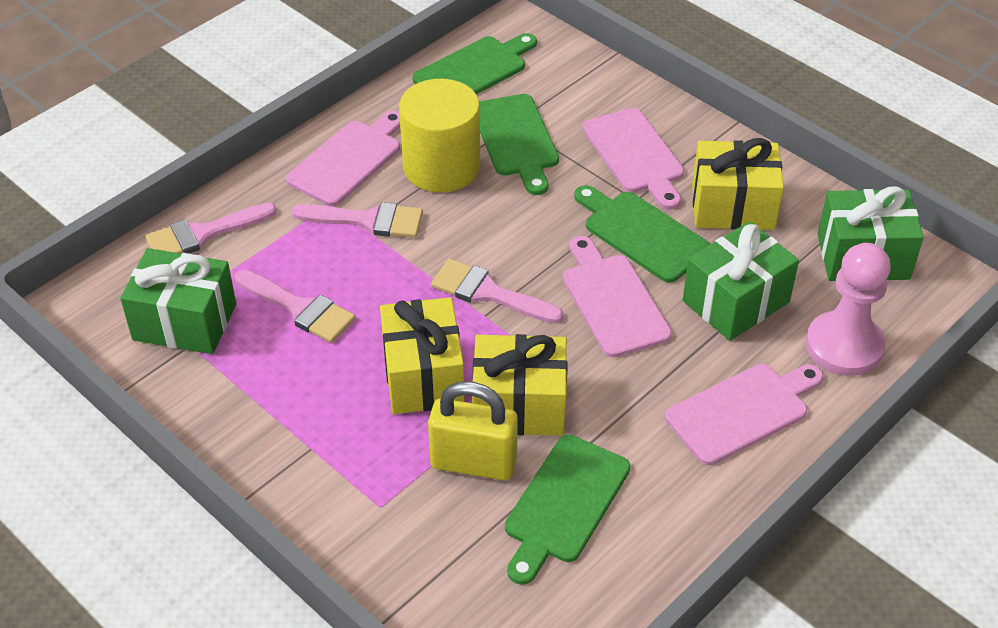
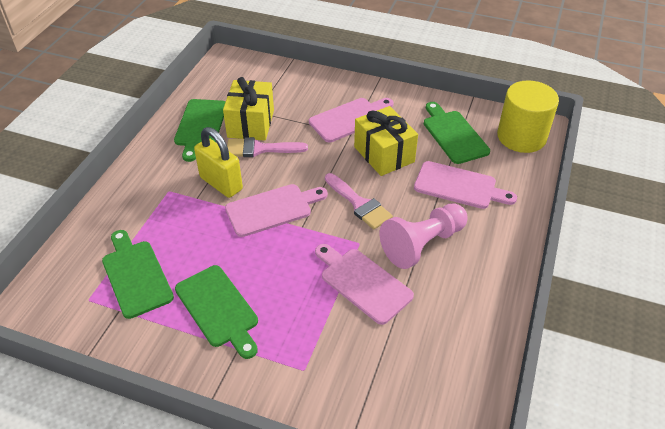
green gift: [120,248,236,354] [683,221,799,341] [818,186,924,281] = 3 -> none = 0
pink brush: [145,203,277,254] [235,269,356,343] [292,202,423,238] [431,259,564,324] = 4 -> [227,137,308,157] [325,173,393,230] = 2
yellow gift: [380,297,465,414] [472,334,568,436] [692,138,784,230] = 3 -> [223,77,274,140] [354,106,418,176] = 2

